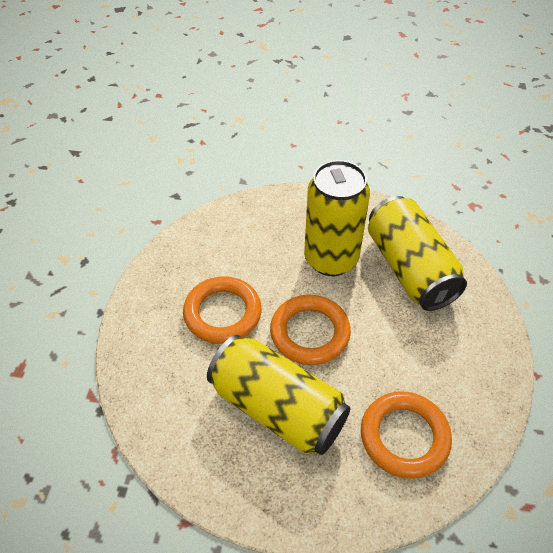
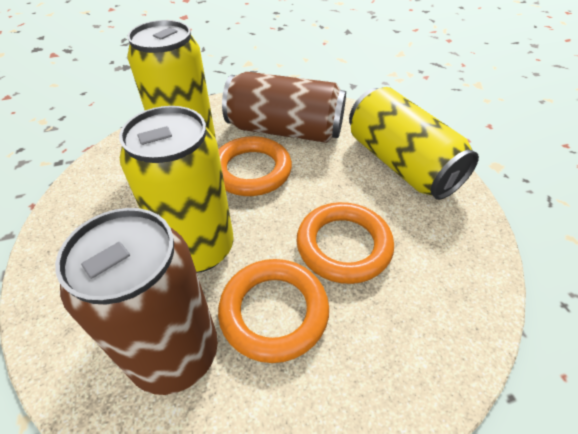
brown can: none = 0 -> [55,208,218,395] [222,72,346,143] = 2

